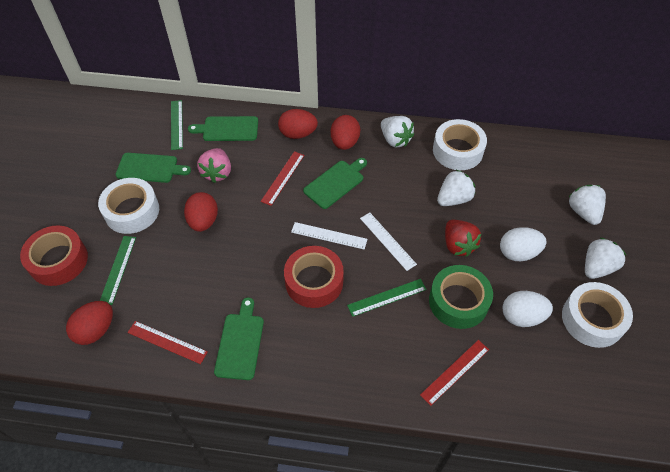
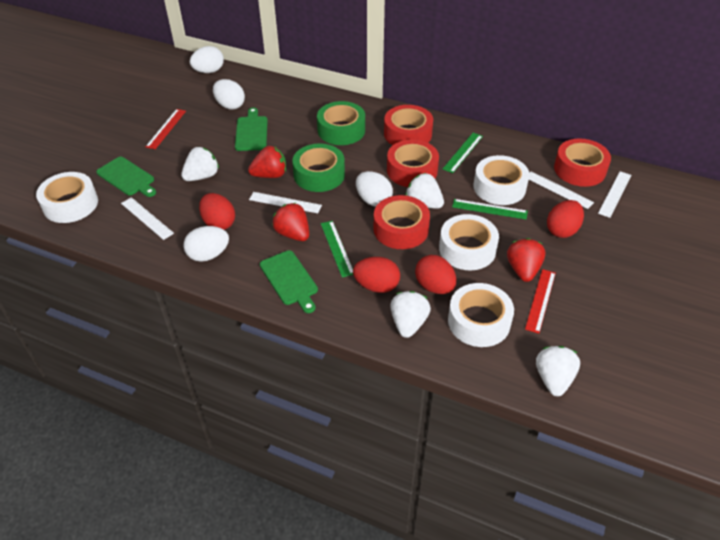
green cutting board: [116,153,191,183] [188,116,258,141] [214,297,264,380] [303,158,367,209] = 4 -> [96,157,156,197] [235,107,268,151] [260,250,318,313] = 3
green tape: [429,265,493,329] = 1 -> [292,144,345,192] [317,101,365,145] = 2
pink strawberry: [197,148,231,183] = 1 -> none = 0
red ruler: [127,321,208,364] [261,151,305,206] [420,340,489,406] = 3 -> [145,109,186,149] [525,269,556,334] = 2
red strawberry: [445,220,481,257] = 1 -> [248,146,286,178] [272,203,309,241] [507,238,545,282] = 3
red tape: [20,225,88,286] [284,246,344,308] = 2 -> [374,195,430,249] [384,105,433,145] [387,140,439,187] [554,139,611,187] = 4
white egg: [500,227,547,261] [503,291,553,327] = 2 -> [183,226,229,262] [190,46,224,73] [213,79,245,109] [356,171,393,206] = 4
white ruler: [291,222,368,249] [360,213,417,271] = 2 -> [121,197,174,240] [249,192,322,213] [529,171,594,209] [598,171,631,218] = 4
white tape: [98,178,159,234] [433,119,487,170] [562,282,633,348] = 3 -> [36,172,98,223] [439,214,499,270] [448,283,514,347] [473,155,529,205] = 4

